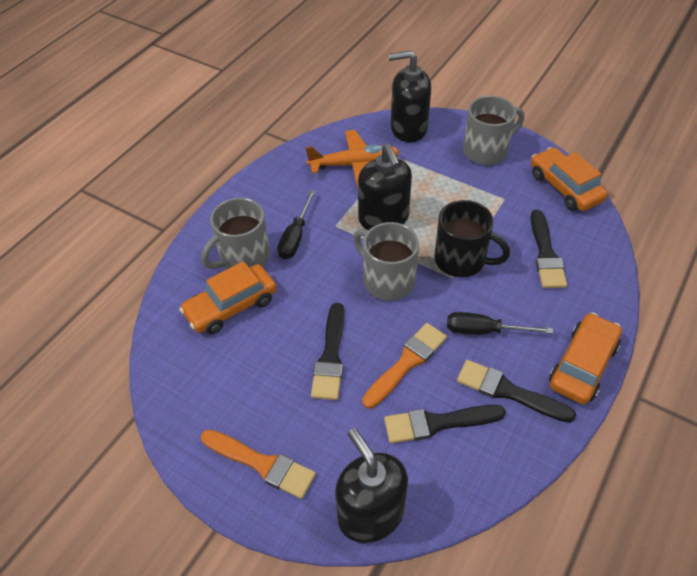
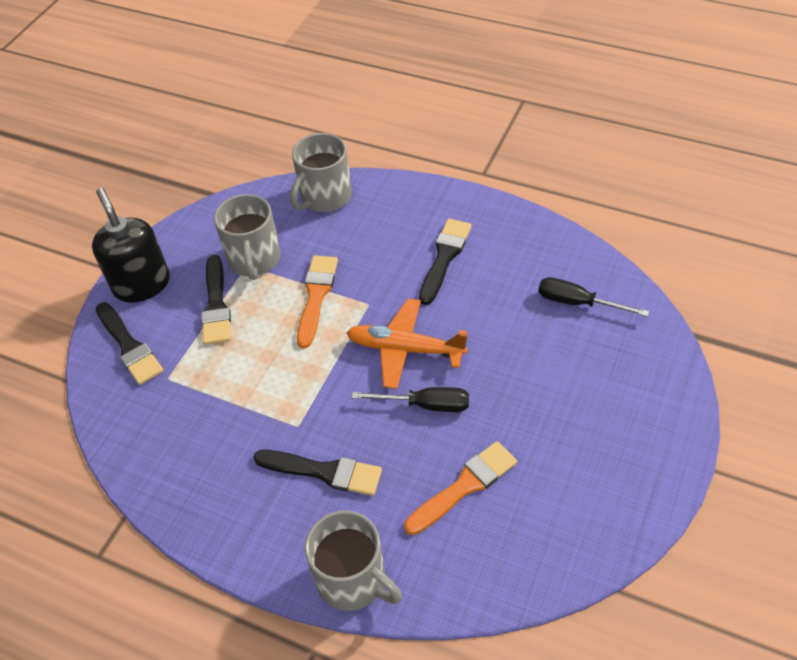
black mug: [434,200,510,277] = 1 -> none = 0
black soap dispenser: [335,428,408,543] [358,144,412,230] [389,50,431,142] = 3 -> [92,188,170,303] = 1
orange car: [179,261,277,334] [531,147,608,211] [549,313,622,404] = 3 -> none = 0

